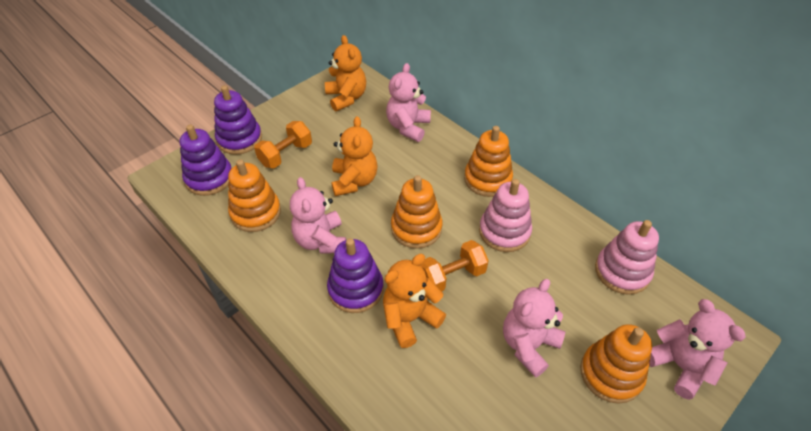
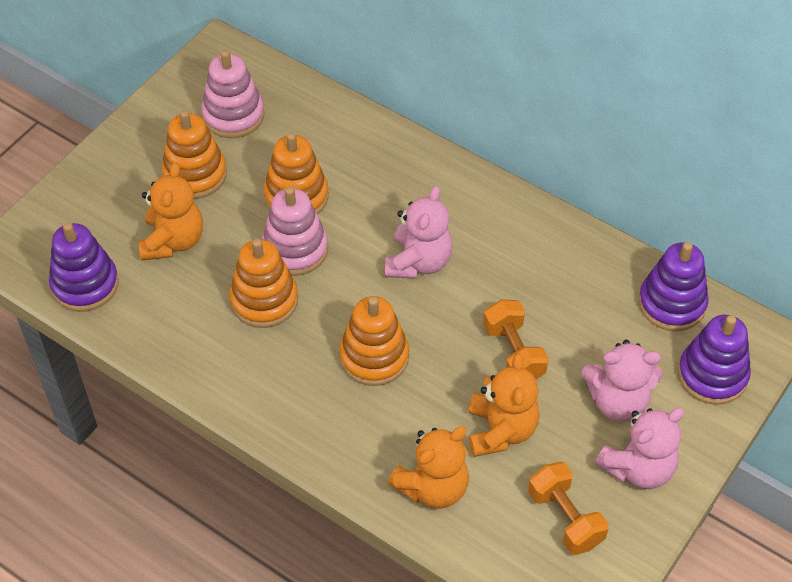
pink teddy bear: [290,177,346,254] [386,63,431,142] [503,279,565,378] [649,299,746,400] = 4 -> [385,186,453,279] [581,340,662,422] [595,408,684,489] = 3

